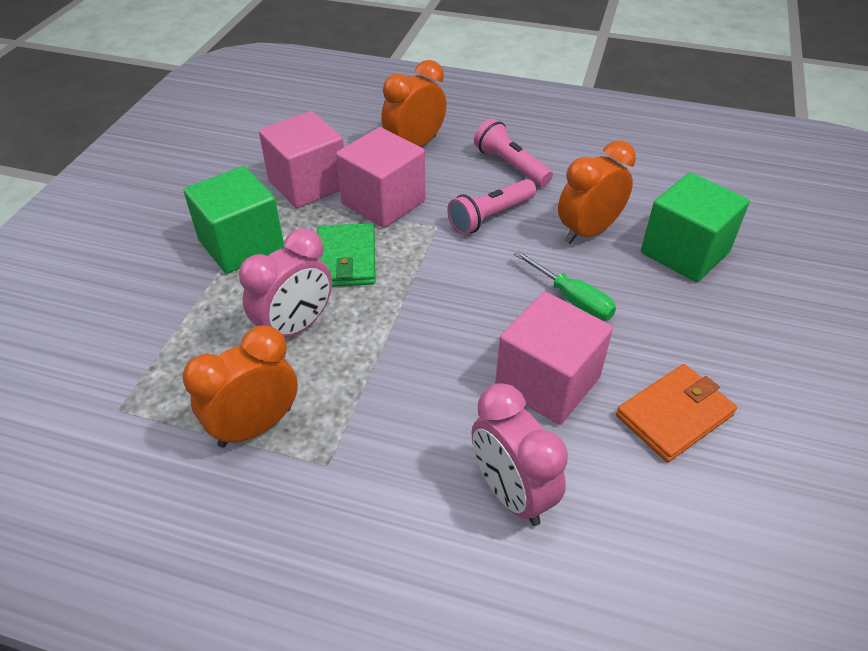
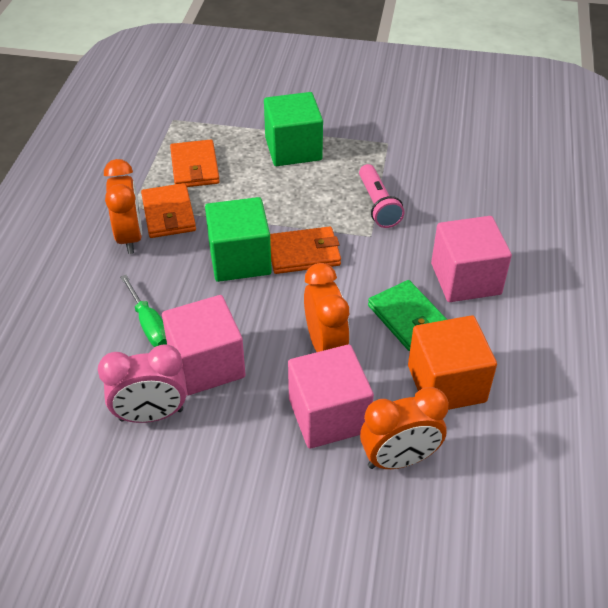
orange cube: none = 0 -> [408,315,497,410] = 1
orange wallet: [616,364,737,462] = 1 -> [141,183,196,238] [170,140,220,187] [270,226,341,274] = 3
pink clock: [239,228,332,338] [472,383,568,526] = 2 -> [98,344,187,423] = 1
pink flashlight: [447,179,536,235] [474,118,553,187] = 2 -> [359,164,405,228] = 1

